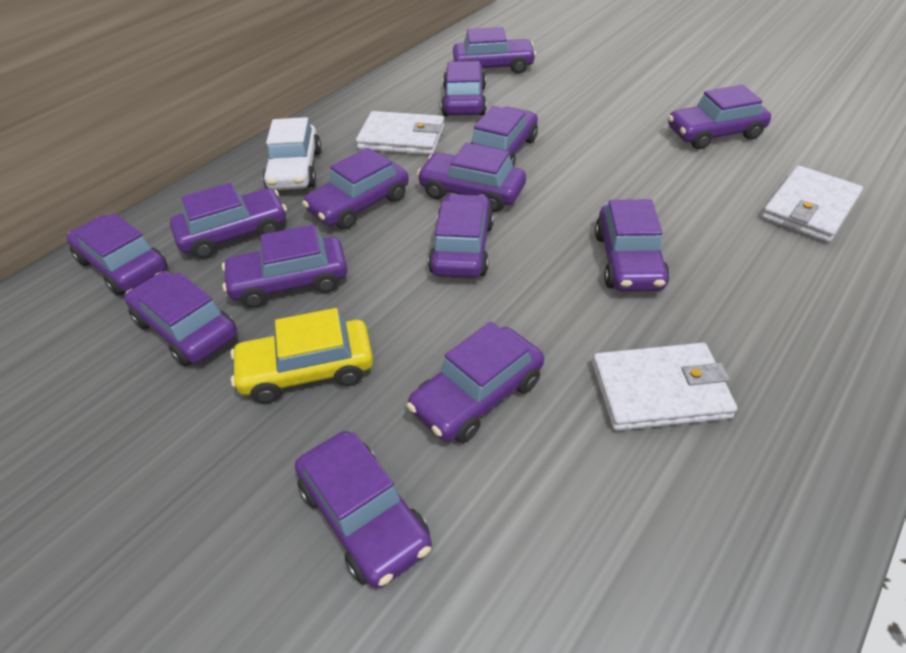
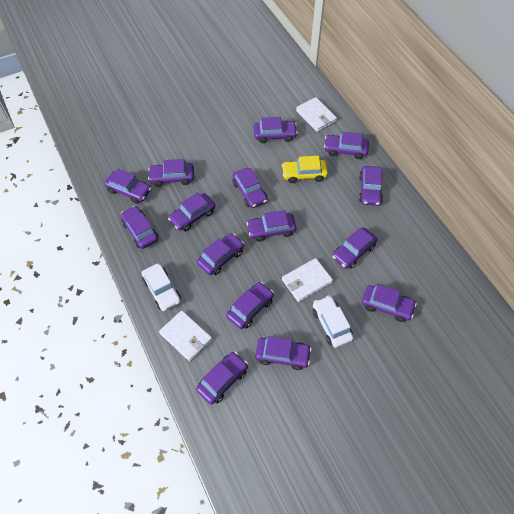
purple car: [66,213,167,296] [124,271,237,366] [170,183,287,259] [222,225,347,308] [295,431,432,589] [302,148,409,230] [407,321,544,443] [417,143,526,212] [428,194,494,278] [441,61,486,116] [453,27,536,74] [470,106,538,167] [595,199,670,292] [668,85,771,149] = 14 -> [104,169,151,204] [120,206,158,249] [148,159,194,187] [168,192,215,231] [196,352,248,404] [197,233,244,275] [226,282,274,329] [232,168,268,208] [247,210,296,242] [254,117,298,143] [255,336,312,370] [324,131,369,159] [332,227,377,269] [359,166,383,206] [362,284,417,322] = 15
white car: [263,117,321,190] = 1 -> [142,263,181,311] [313,295,354,348] = 2

